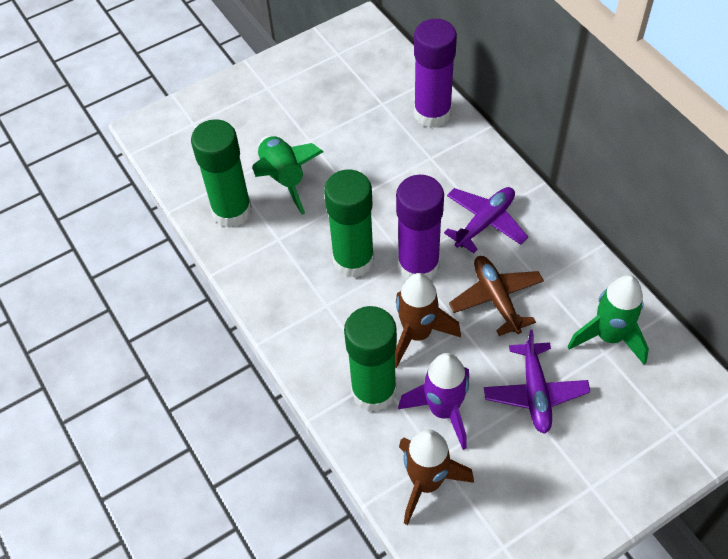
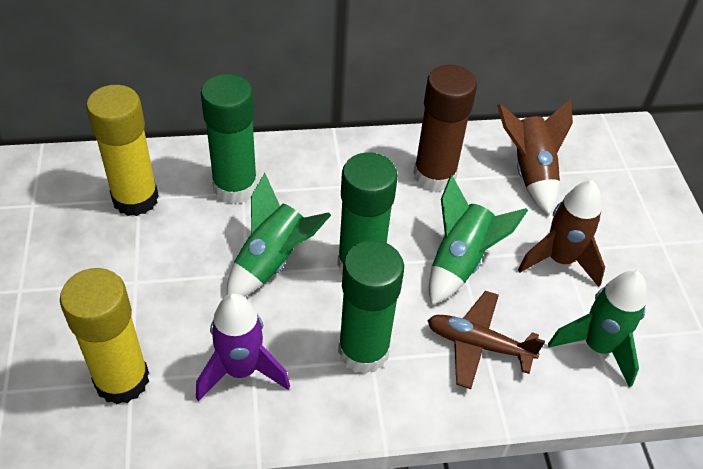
brown glue stick: none = 0 -> [413,65,477,192] = 1
green rocket: [252,136,323,215] [567,275,649,365] = 2 -> [227,173,331,297] [429,175,528,305] [548,271,647,387] = 3
purple glue stick: [396,175,444,280] [414,19,457,128] = 2 -> none = 0
purple plane: [444,187,528,253] [484,330,590,434] = 2 -> none = 0
yellow glue stick: none = 0 -> [60,268,149,404] [86,85,159,216] = 2

